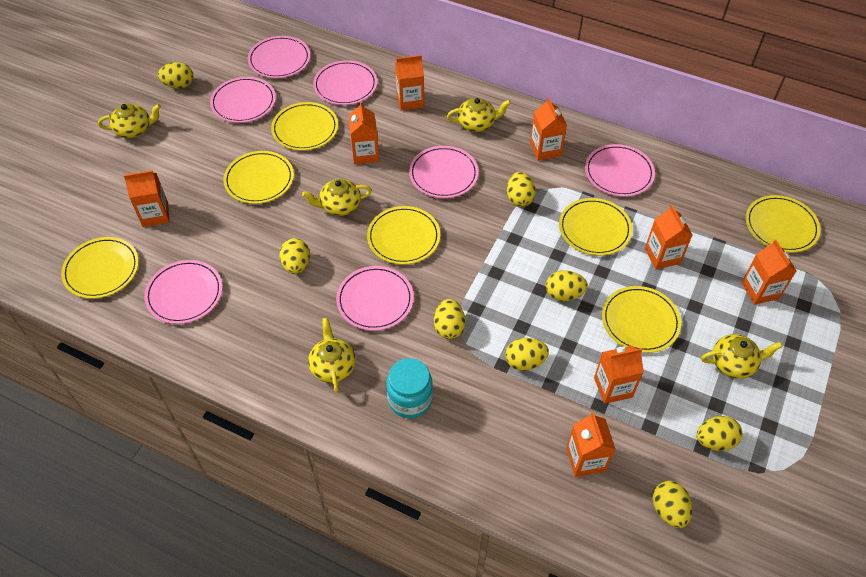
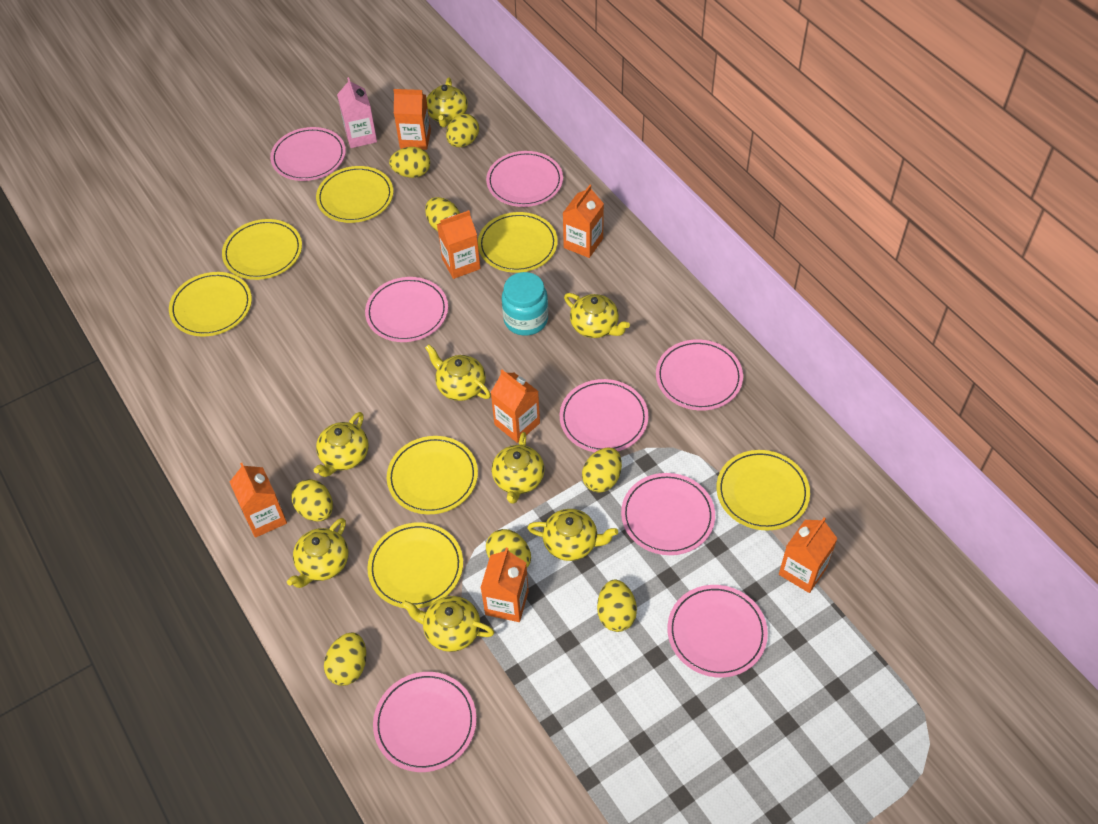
orange carton: [124,170,170,227] [348,102,379,164] [395,55,424,110] [530,97,567,160] [566,412,616,477] [594,346,644,404] [645,205,693,269] [742,240,797,305] = 8 -> [230,463,287,538] [393,89,431,150] [437,210,481,279] [481,548,529,622] [491,370,540,443] [563,185,604,258] [779,517,838,593] = 7
pink carton: none = 0 -> [337,77,377,148] = 1
pink plate: [144,260,222,324] [210,77,276,123] [248,36,310,78] [313,60,377,105] [336,266,414,331] [409,146,479,198] [585,144,655,197] = 7 -> [270,127,346,181] [365,277,448,342] [373,672,477,772] [486,151,563,207] [560,379,648,452] [621,473,715,555] [656,339,743,411] [667,585,768,678] = 8
yellow teapot: [98,104,161,138] [302,179,372,216] [308,318,356,393] [447,98,511,132] [701,334,783,379] = 5 -> [287,518,349,588] [314,412,369,477] [401,596,494,652] [425,344,491,401] [426,78,468,127] [492,432,545,504] [527,509,618,561] [564,293,630,338] = 8

